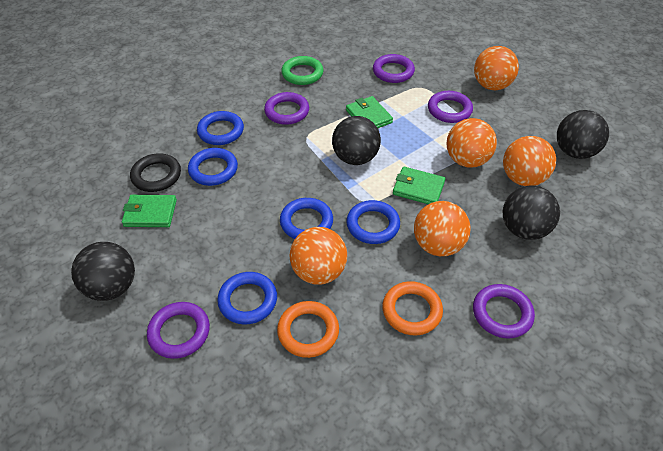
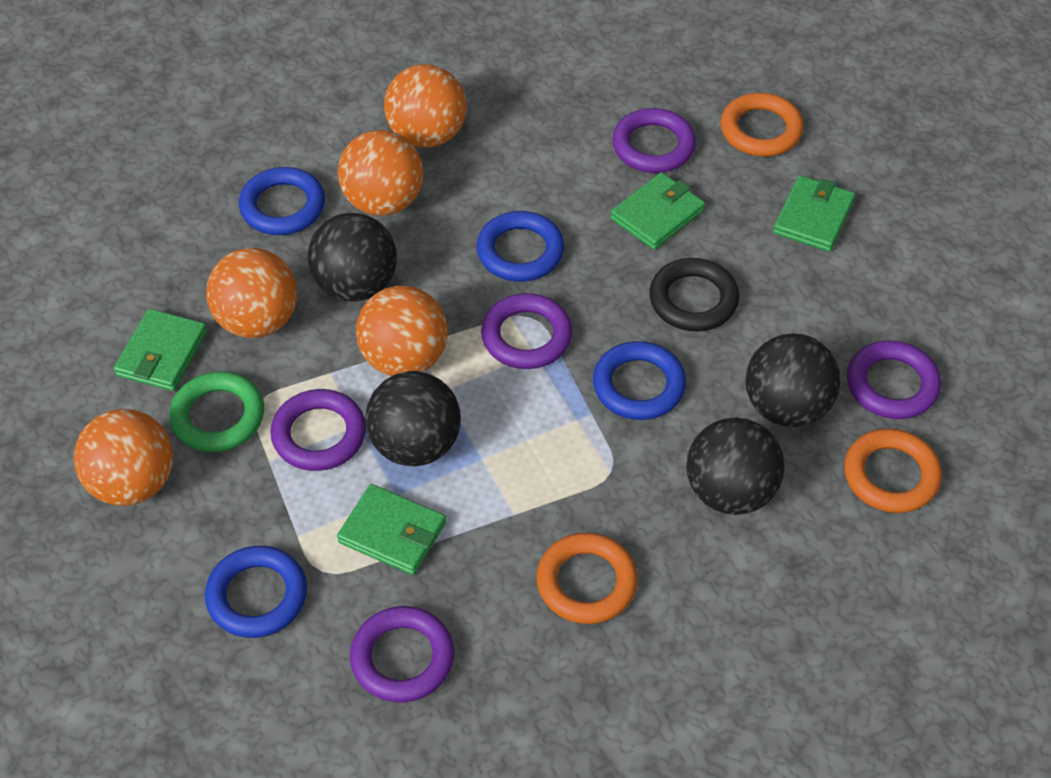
blue ring: [188,148,238,186] [197,111,244,145] [217,272,277,325] [280,198,333,239] [347,200,400,244] = 5 -> [205,546,307,638] [239,167,325,235] [477,211,564,282] [593,341,686,420] = 4
green wallet: [122,195,177,227] [346,96,393,128] [393,167,445,204] = 3 -> [114,309,207,391] [337,484,446,575] [610,172,705,250] [773,175,855,252] = 4
orange ring: [277,301,339,358] [382,281,443,335] = 2 -> [536,533,638,624] [720,93,804,157] [844,428,942,513] = 3

